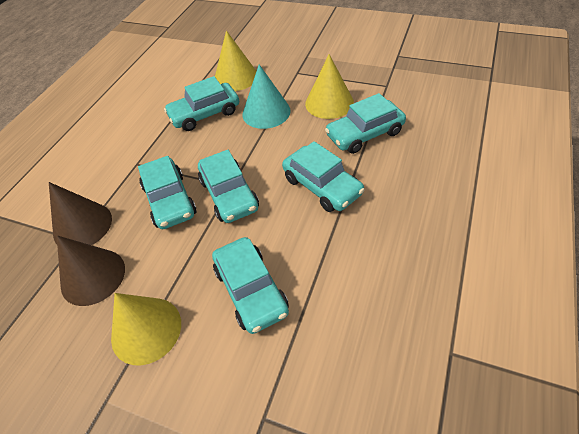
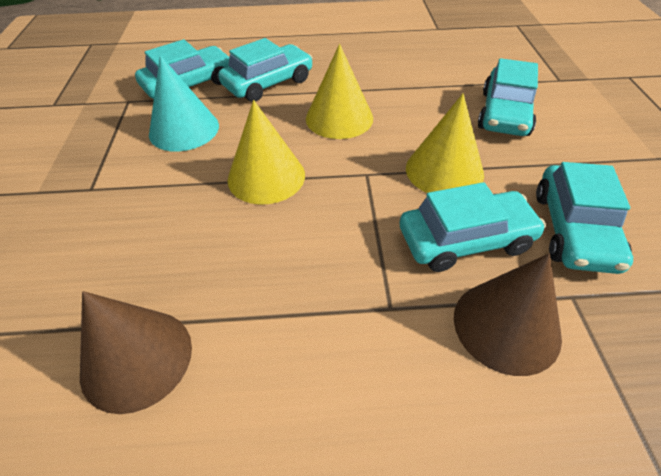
turquoise car: [138,156,197,229] [164,76,239,131] [198,150,259,223] [212,237,289,334] [282,141,365,212] [325,93,406,154] = 6 -> [135,39,230,99] [218,38,313,102] [399,182,546,272] [478,58,538,136] [536,162,633,274] = 5

